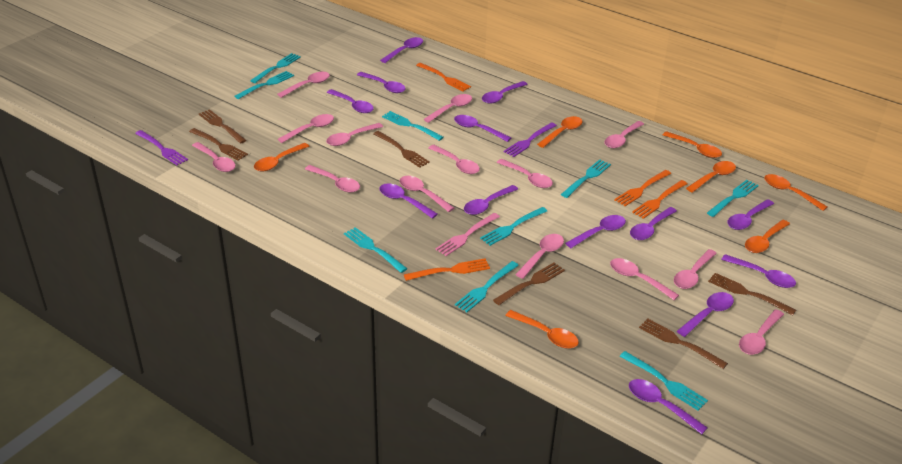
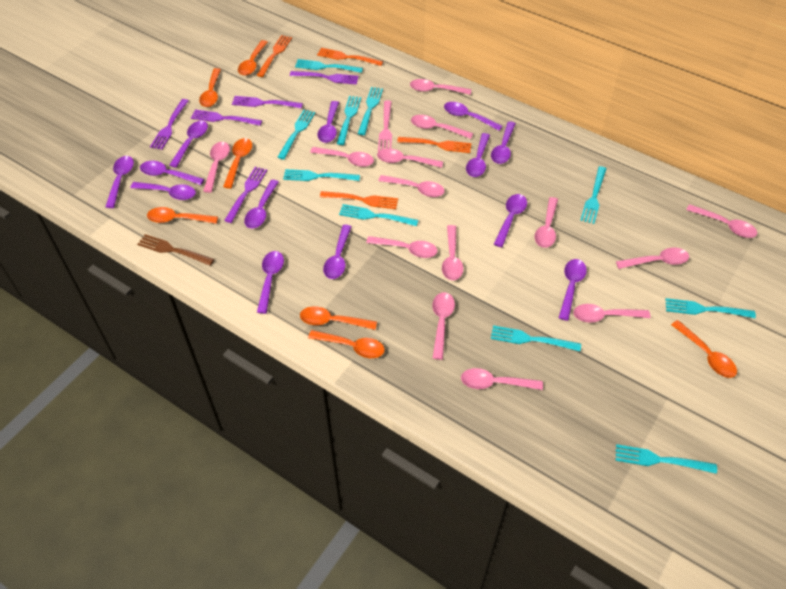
brown fork: [189,128,248,161] [199,109,247,144] [373,131,430,168] [493,263,565,305] [639,318,728,369] [708,273,796,315] = 6 -> [137,234,214,266] = 1
purple fork: [135,130,188,165] [504,122,557,157] = 2 -> [150,99,189,150] [191,109,262,126] [224,167,267,223] [232,96,303,108] [290,71,359,85] = 5
turquoise fork: [234,71,294,99] [250,53,301,83] [344,227,408,273] [382,111,444,141] [455,261,519,312] [480,207,547,246] [561,159,611,198] [620,351,708,410] [707,180,759,217] = 9 -> [278,110,315,159] [283,169,360,181] [295,59,363,73] [337,96,361,145] [339,204,418,226] [358,87,383,135] [491,325,581,351] [580,166,607,224] [616,444,717,474] [665,298,756,318] = 10

